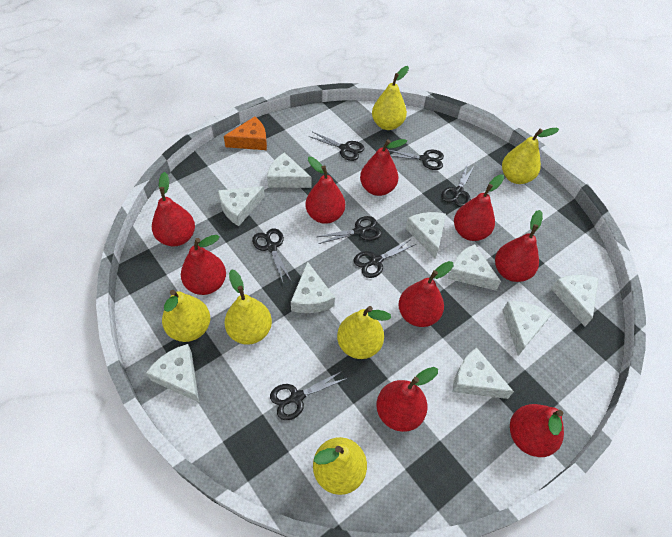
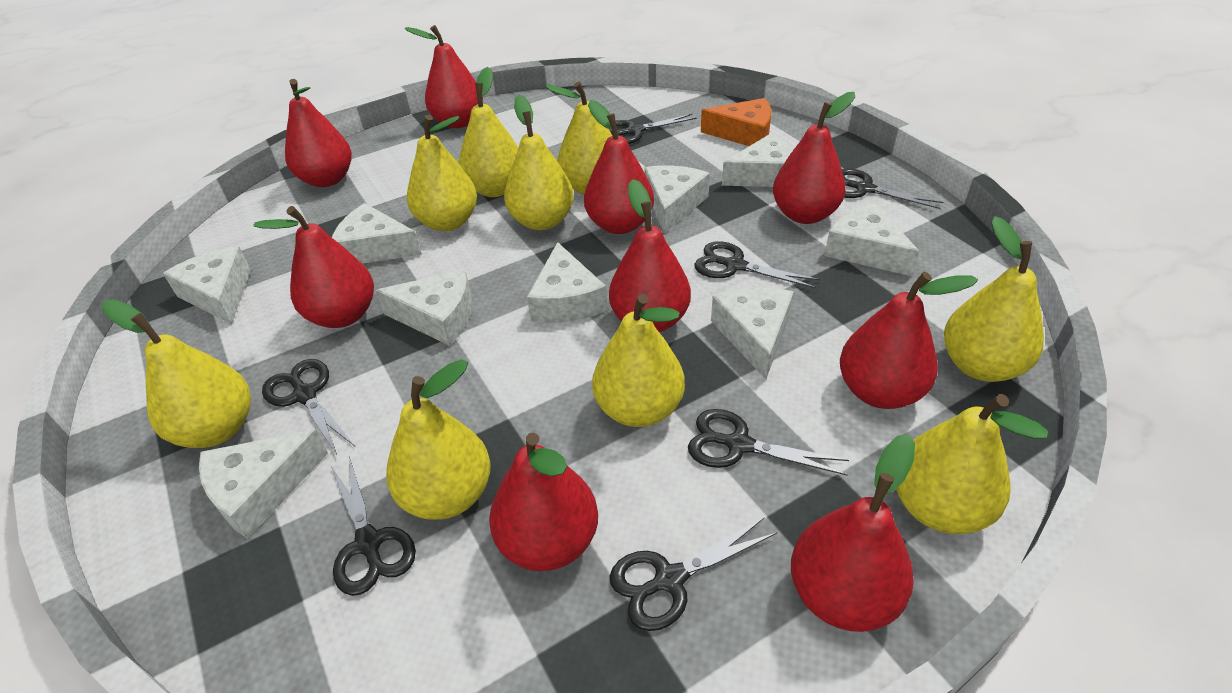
yellow pear: [162,290,210,342] [224,269,272,345] [313,437,367,495] [337,306,391,359] [372,66,409,130] [502,128,559,184] = 6 -> [102,299,251,448] [386,359,491,520] [407,115,477,231] [459,67,518,197] [504,95,574,230] [545,82,612,195] [592,294,685,427] [896,394,1048,534] [944,216,1044,382] = 9

